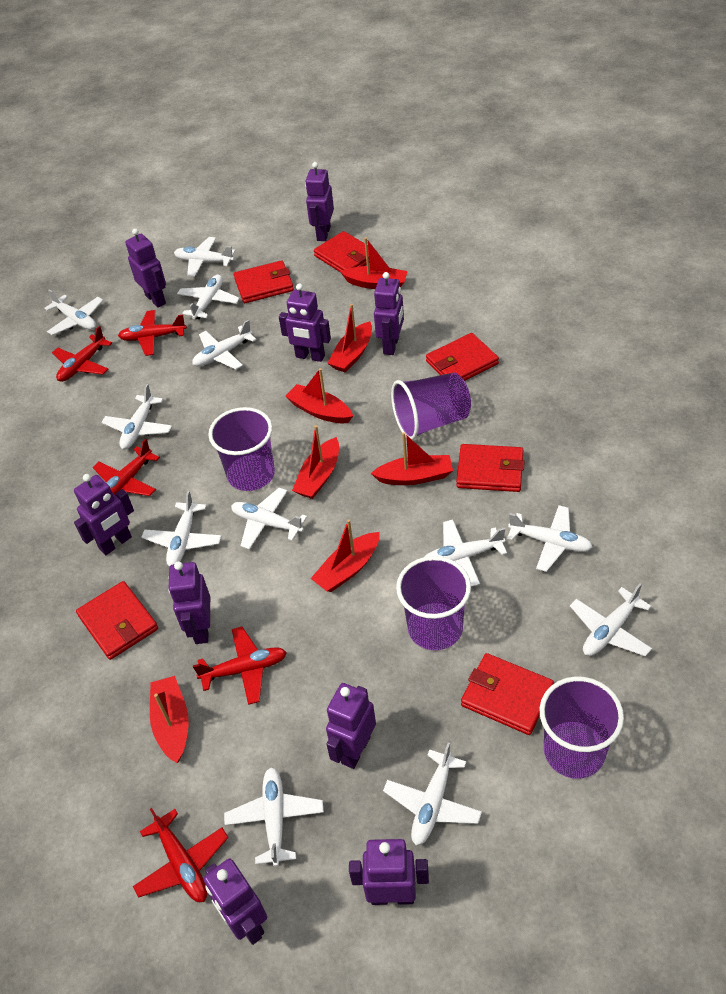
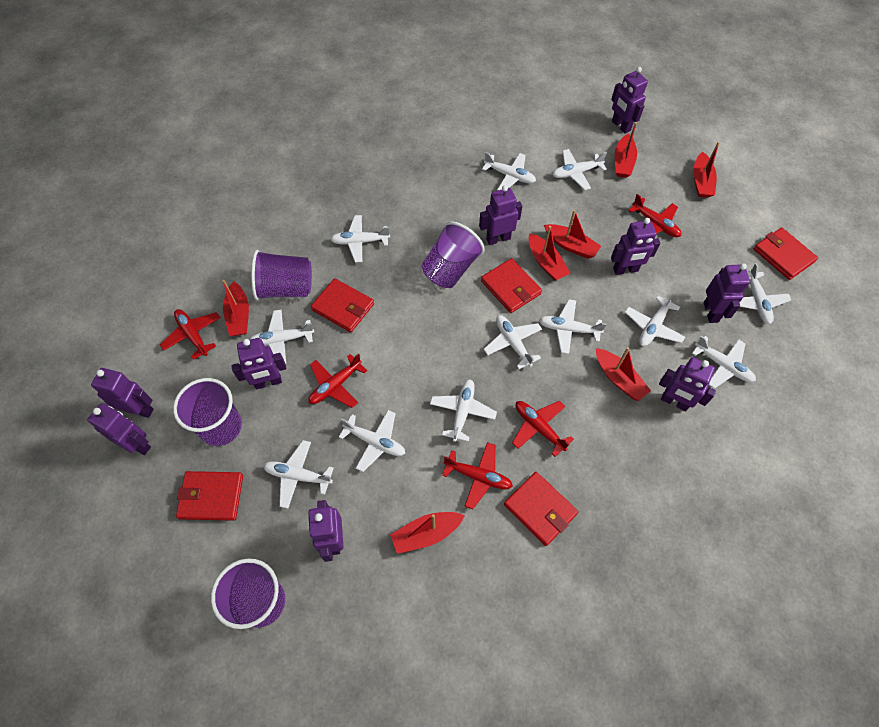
red wallet: [76,581,158,660] [234,260,294,303] [314,231,377,272] [426,333,499,381] [456,444,525,492] [461,653,554,735] = 6 -> [176,471,243,521] [311,278,374,332] [481,258,542,313] [504,472,578,546] [754,228,818,280] = 5

